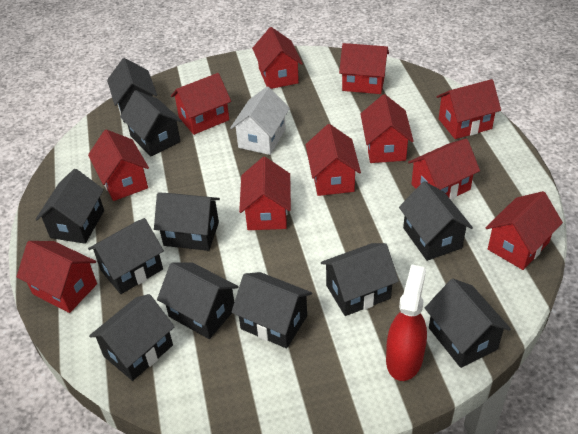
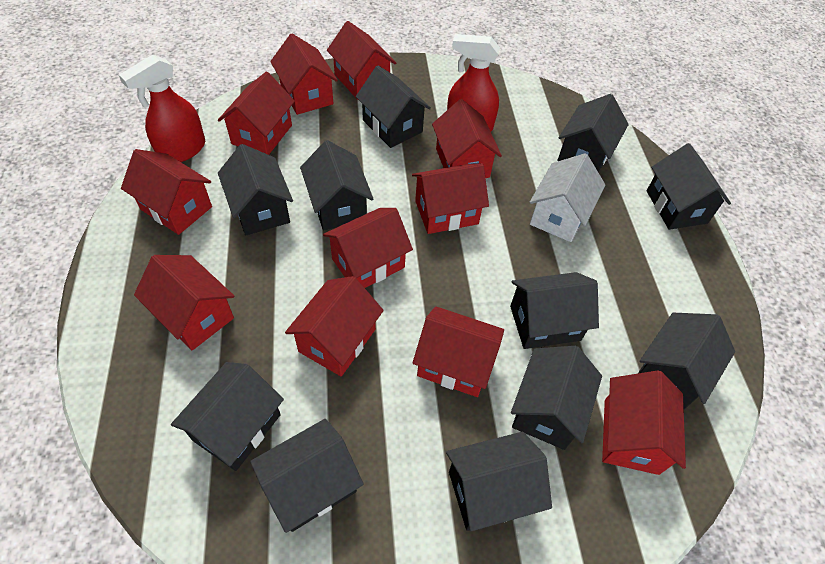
red spray bottle: [386,264,427,381] = 1 -> [119,55,205,162] [447,34,500,131] = 2

